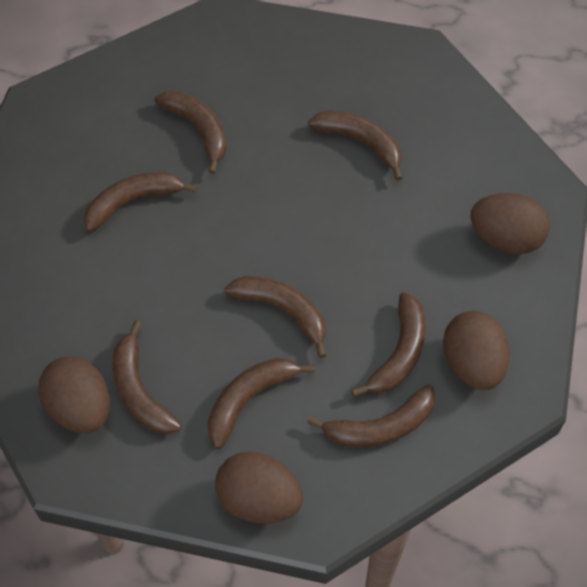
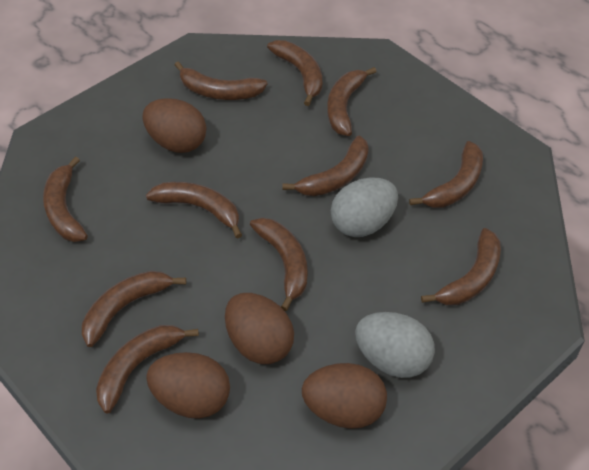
brown banana: [84,172,197,232] [112,320,181,434] [154,91,227,174] [208,358,315,449] [224,276,326,358] [307,384,435,448] [308,110,402,181] [351,292,426,397] = 8 -> [43,156,88,242] [82,271,186,347] [96,325,199,414] [146,182,242,239] [175,61,267,100] [250,218,308,311] [267,40,322,106] [282,135,369,196] [327,67,377,136] [409,141,483,208] [421,228,501,305] = 11
grey egg: none = 0 -> [331,178,398,237] [355,312,435,378] = 2

